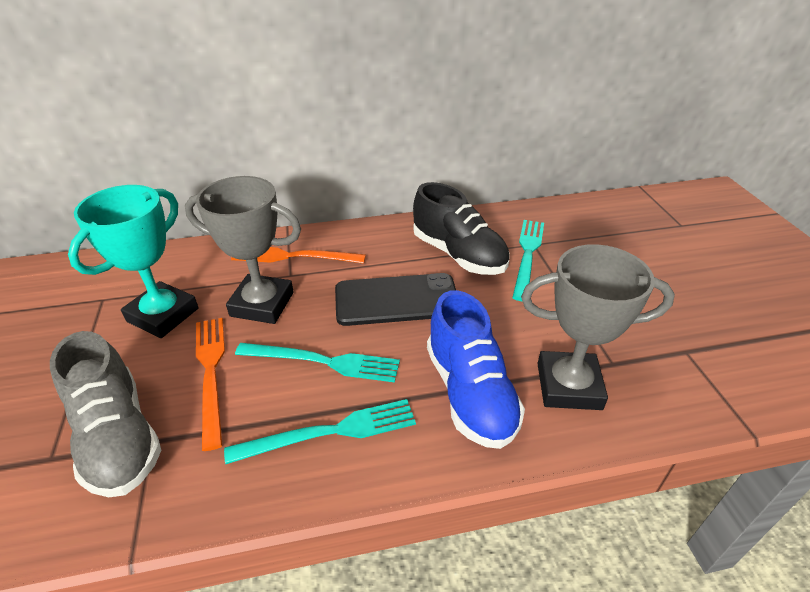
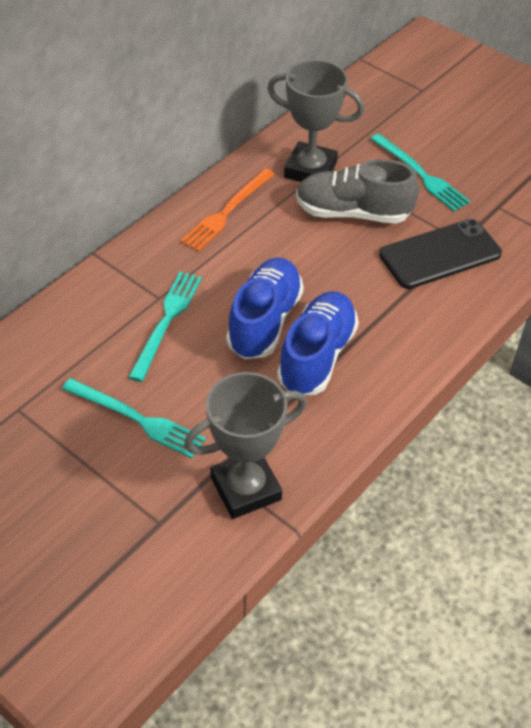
black shoe: [413,182,510,275] = 1 -> none = 0
blue shoe: [427,290,525,449] = 1 -> [226,258,304,359] [277,291,359,395] = 2
orange fork: [196,318,225,451] [231,247,366,264] = 2 -> [180,168,275,252] = 1
turquoise trophy: [68,185,199,338] = 1 -> none = 0

